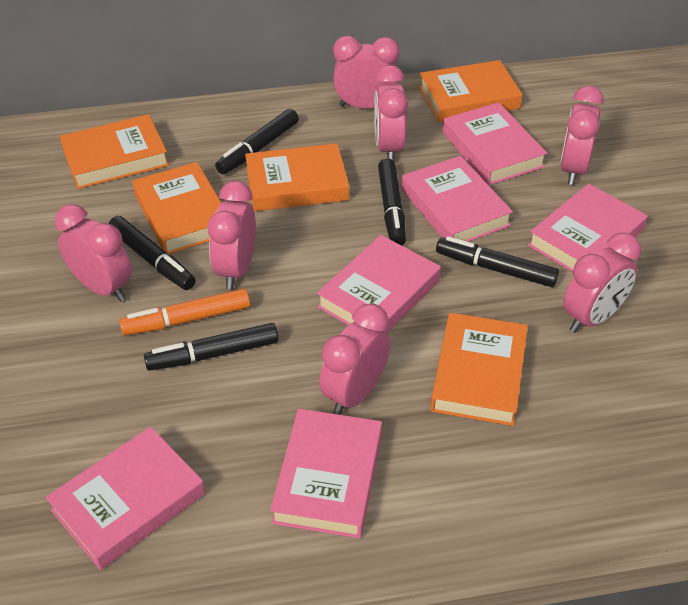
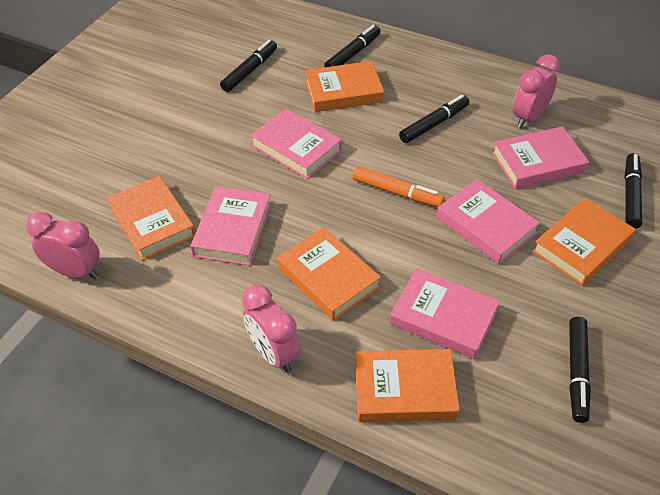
pink book: [45,427,205,570] [270,409,382,539] [317,235,441,333] [402,156,513,242] [442,102,547,185] [528,184,648,272] = 6 -> [190,186,272,266] [250,108,342,179] [390,268,500,359] [437,179,540,264] [492,126,589,189] = 5
pink clock: [55,204,132,301] [208,181,256,289] [319,303,390,415] [333,36,400,109] [374,65,408,161] [560,86,604,185] [563,233,641,333] = 7 -> [26,212,100,279] [242,285,301,373] [513,54,560,128] = 3

